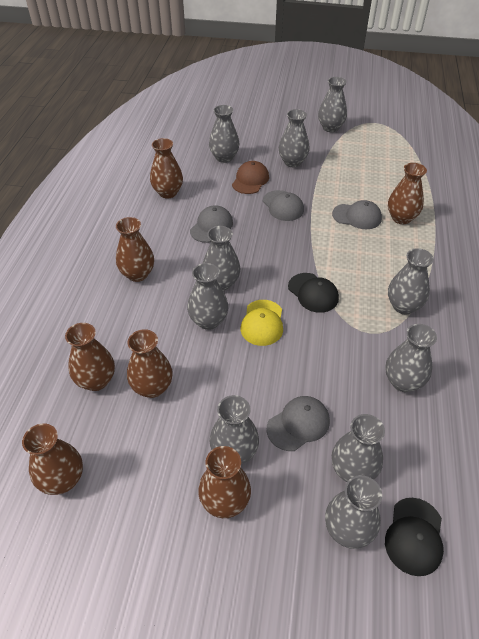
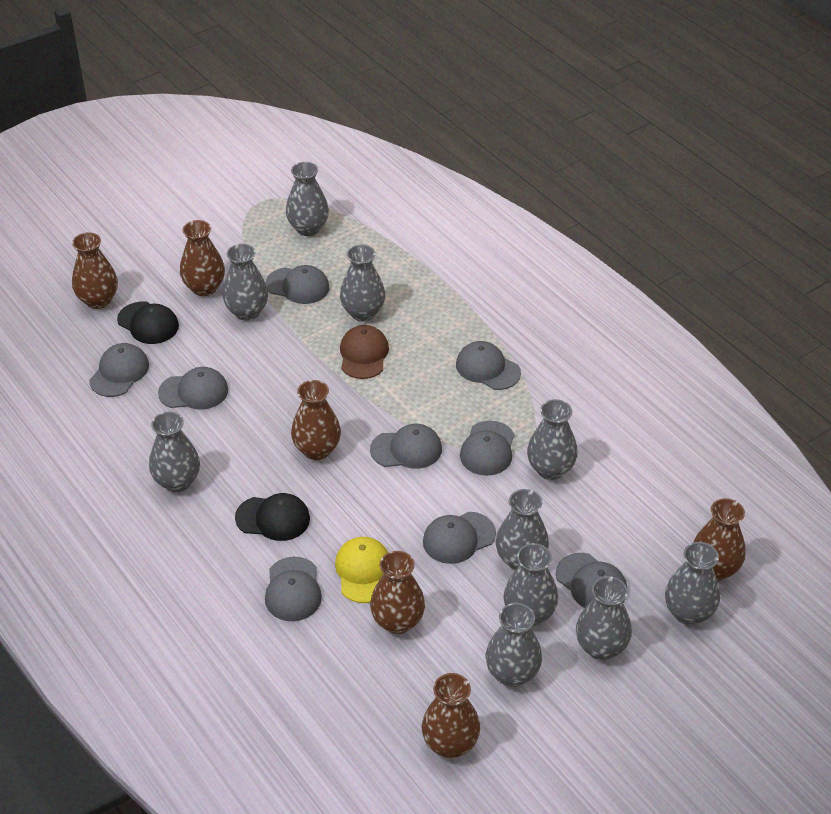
brown vase: [22,423,83,495] [65,323,115,391] [116,217,154,282] [127,329,173,398] [150,138,183,198] [198,446,251,518] [388,163,427,224] = 7 -> [72,232,118,309] [180,220,225,296] [291,380,341,460] [370,551,425,634] [422,673,480,758] [693,498,746,581] = 6
grey cap: [190,205,233,243] [263,190,304,221] [267,396,330,451] [332,200,382,229] = 4 -> [89,343,149,397] [158,367,228,410] [265,557,322,621] [266,265,329,304] [370,424,442,469] [423,512,496,564] [456,341,521,390] [460,421,515,476] [555,553,627,608] = 9

